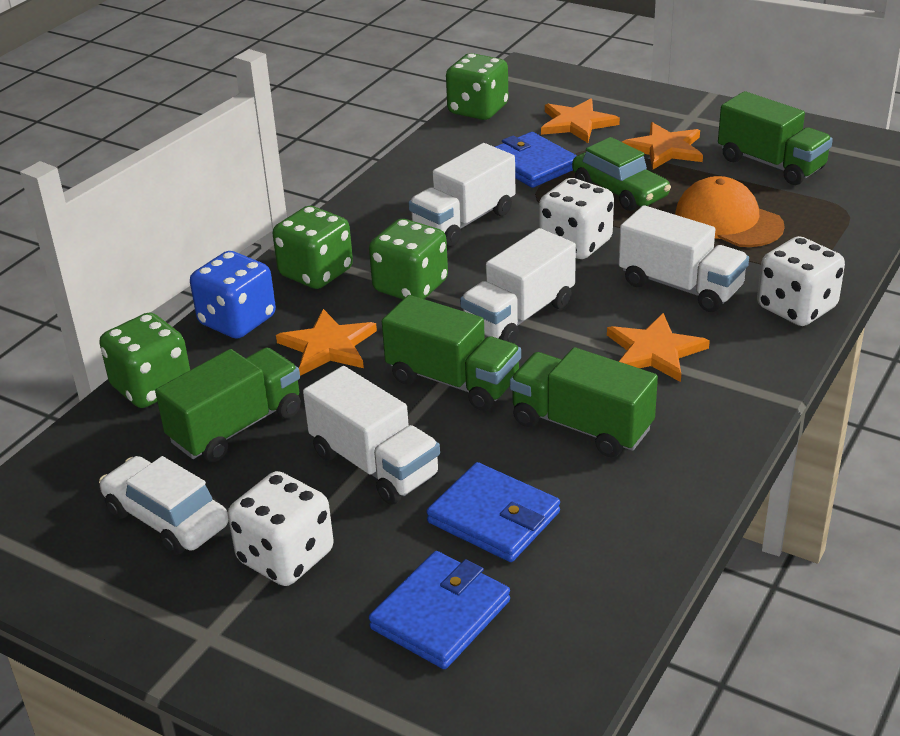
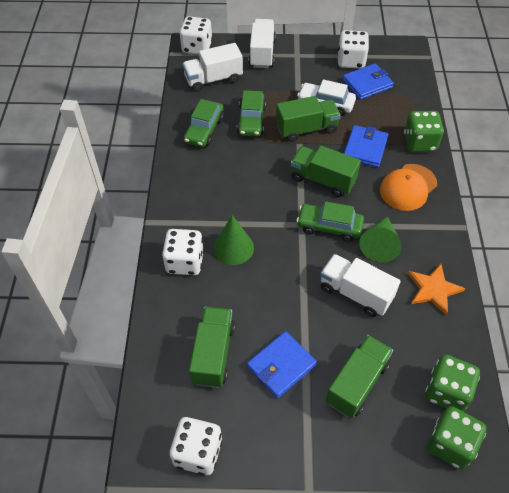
blue dice: [190,251,276,339] = 1 -> none = 0
green car: [572,137,671,211] = 1 -> [184,99,224,147] [237,90,266,137] [297,201,364,242] = 3
green cone: none = 0 -> [214,215,254,265] [359,216,402,262] = 2
green dice: [99,312,190,408] [273,206,353,289] [369,219,448,299] [446,53,508,120] = 4 -> [404,111,444,152] [425,355,480,412] [427,406,487,469] = 3
orange star: [276,309,377,376] [541,99,620,143] [607,313,710,382] [622,122,703,169] = 4 -> [408,264,466,316] = 1
white dice: [228,471,334,586] [539,178,614,259] [757,236,845,326] = 3 -> [162,229,204,275] [170,417,222,475] [179,16,212,55] [338,30,369,69] = 4
white truck: [303,366,440,505] [409,143,515,247] [460,228,576,343] [619,205,749,312] = 4 -> [182,43,243,92] [248,19,276,68] [320,254,401,317] = 3

